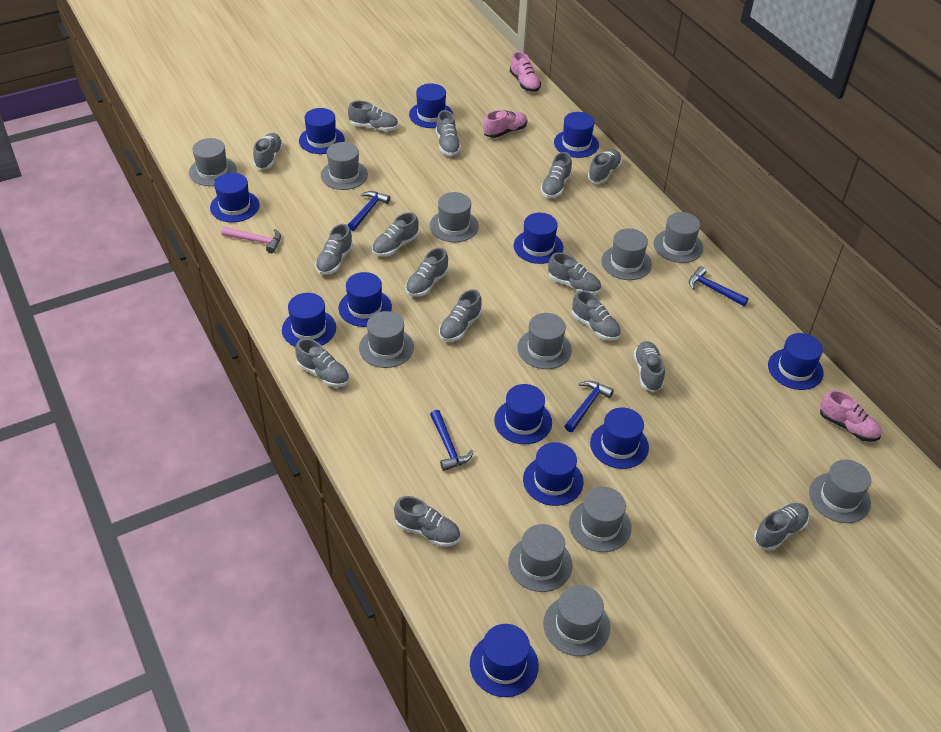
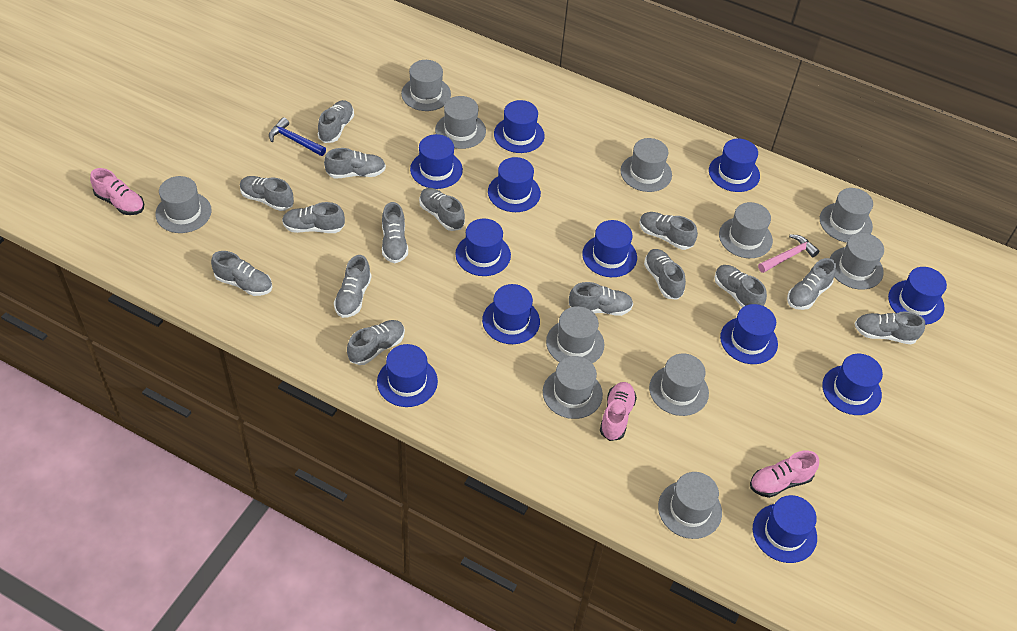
blue hammer: [348,191,391,231] [430,410,474,471] [564,381,614,432] [689,266,749,306] = 4 -> [269,117,326,156] = 1

